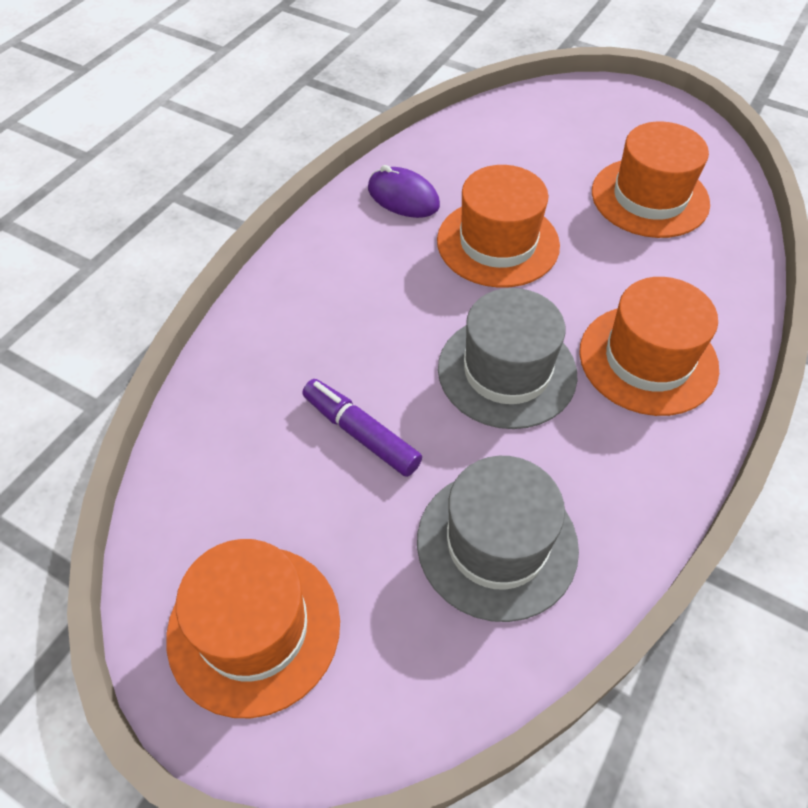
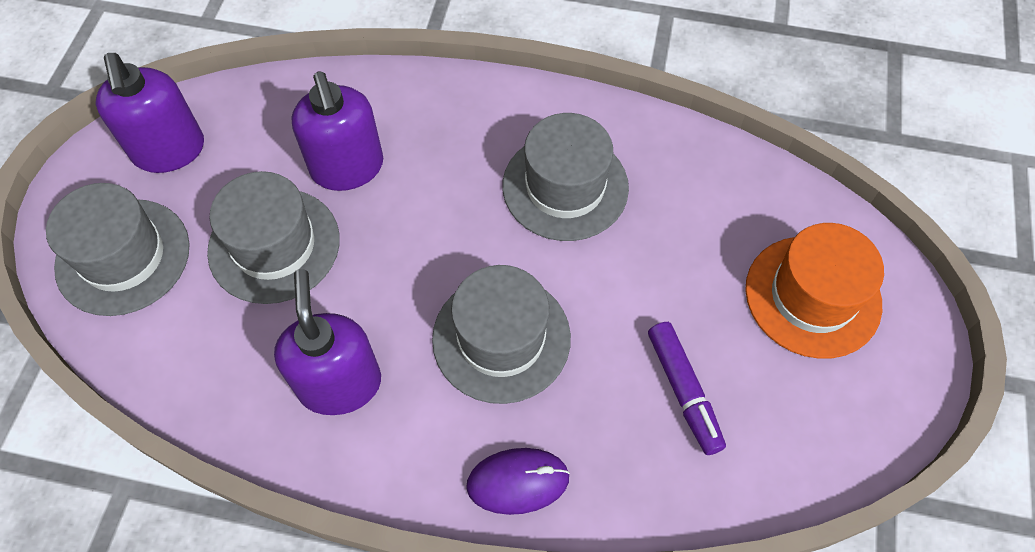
grey hat: [417,456,579,622] [438,288,577,429] = 2 -> [46,183,190,316] [207,171,340,304] [432,265,571,404] [502,113,629,241] = 4
orange hat: [166,539,340,718] [437,165,560,288] [579,277,719,416] [592,121,710,238] = 4 -> [745,223,884,359] = 1
purple soap dispenser: none = 0 -> [96,53,204,173] [274,269,381,415] [291,72,383,191] = 3

